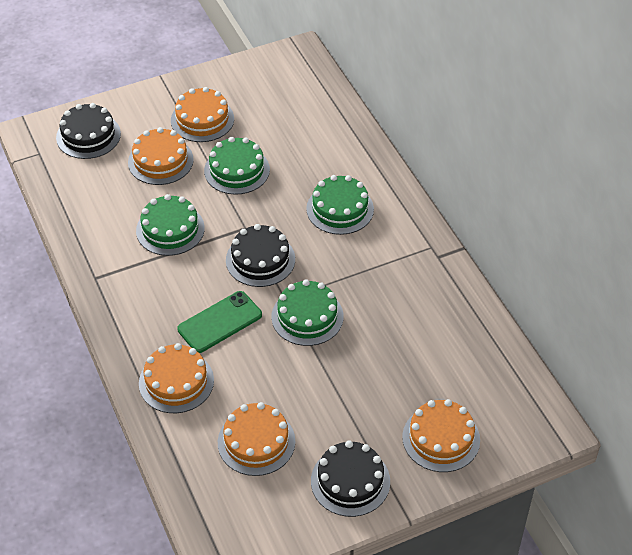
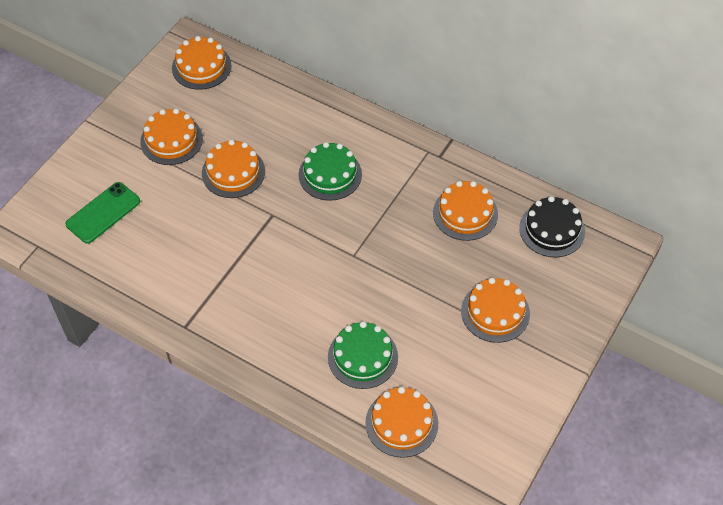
black cake: [56,103,121,159] [226,224,295,287] [311,440,390,517] = 3 -> [519,196,585,257] = 1
green cake: [136,194,205,256] [204,137,270,195] [271,279,344,346] [306,175,374,235] = 4 -> [299,142,362,201] [328,321,398,389] = 2
orange cake: [128,127,194,185] [139,343,214,413] [171,87,234,142] [218,402,295,476] [402,399,480,472] = 5 -> [140,108,203,165] [172,36,232,90] [202,139,265,198] [365,387,438,458] [433,181,498,241] [461,278,530,343] = 6

